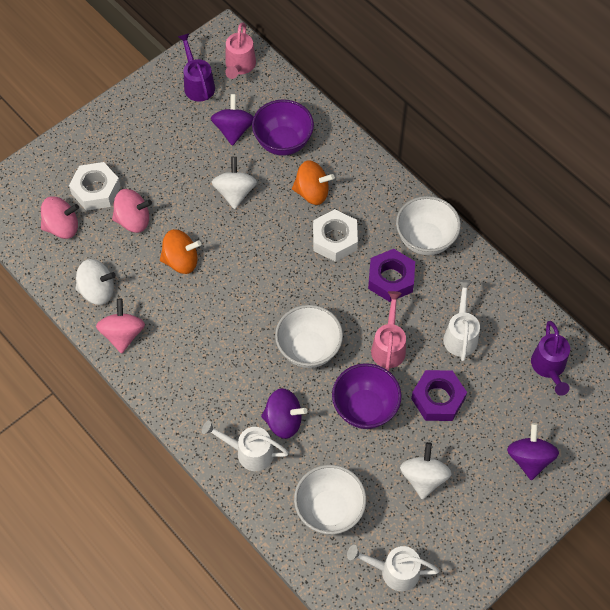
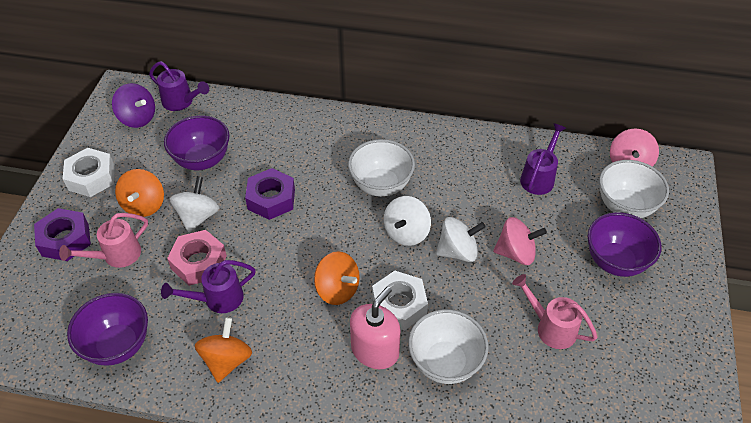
orange spinning top: [160,229,201,274] [292,160,335,205] = 2 -> [115,169,164,217] [195,317,252,383] [314,251,360,305] = 3
pink nut: none = 0 -> [167,230,227,286] = 1
pink soap dispenser: none = 0 -> [350,286,401,369] = 1
pink spinning top: [41,196,79,239] [96,299,145,354] [112,189,152,233] = 3 -> [493,217,547,265] [610,128,659,167] = 2
purple bowl: [252,99,314,156] [332,363,401,429] = 2 -> [67,293,148,366] [164,115,229,170] [588,212,661,277] = 3
purple spinning top: [211,94,254,146] [261,388,307,439] [507,423,559,480] = 3 -> [112,83,155,128] = 1
purple watering can: [178,33,215,101] [531,321,570,396] = 2 -> [149,61,209,111] [161,260,256,313] [520,123,566,195] = 3
white watering can: [202,420,289,471] [347,545,440,591] [443,280,480,362] = 3 -> none = 0

